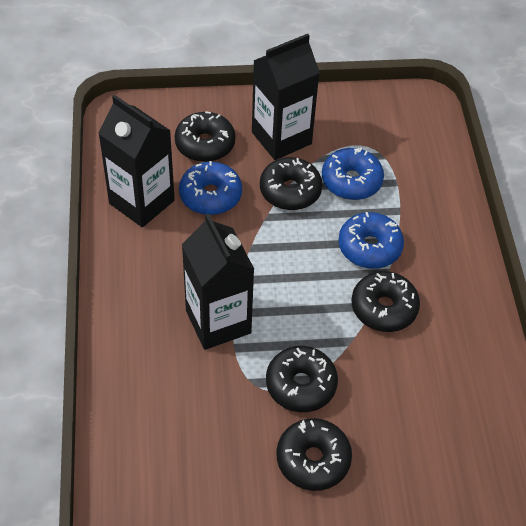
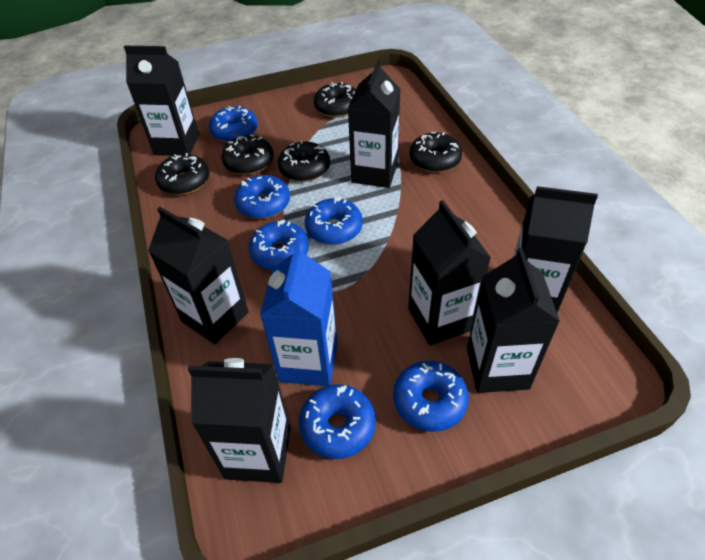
black carton: [98,95,175,227] [182,213,254,350] [252,34,320,160] = 3 -> [124,46,199,156] [148,207,249,344] [188,358,291,483] [348,60,400,188] [408,200,491,346] [467,247,560,393] [514,186,598,313] = 7
blue carton: none = 0 -> [260,243,337,386] = 1
blue donut: [179,161,242,215] [322,147,384,200] [338,212,404,269] = 3 -> [209,106,258,143] [234,175,290,219] [249,220,309,270] [299,384,376,459] [305,197,363,245] [393,361,469,432] = 6

